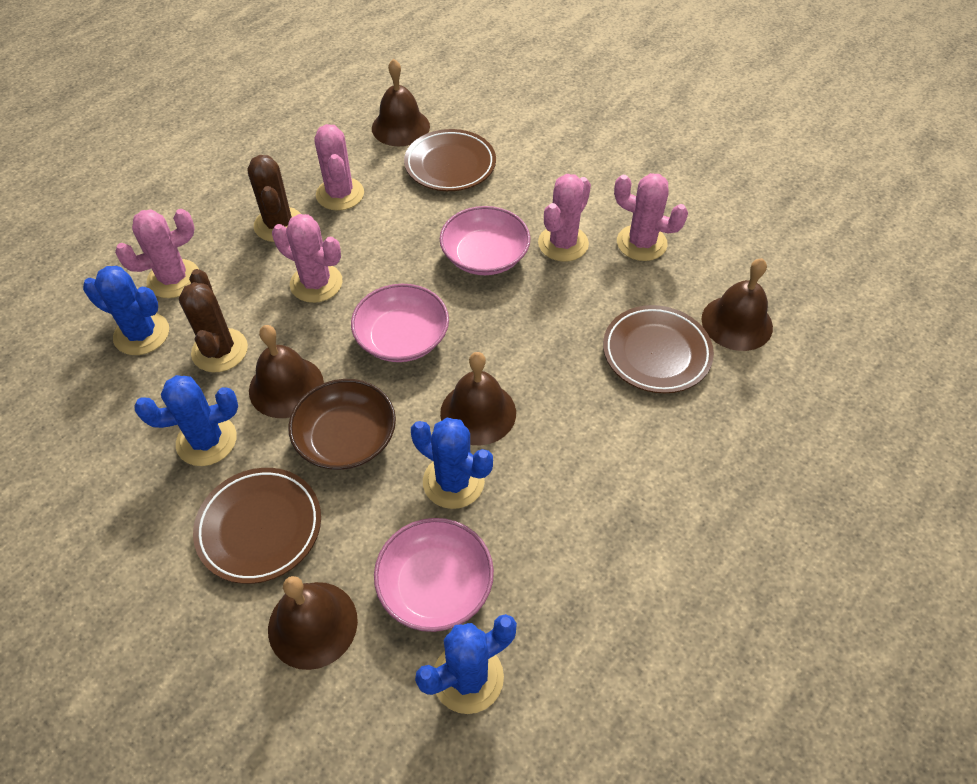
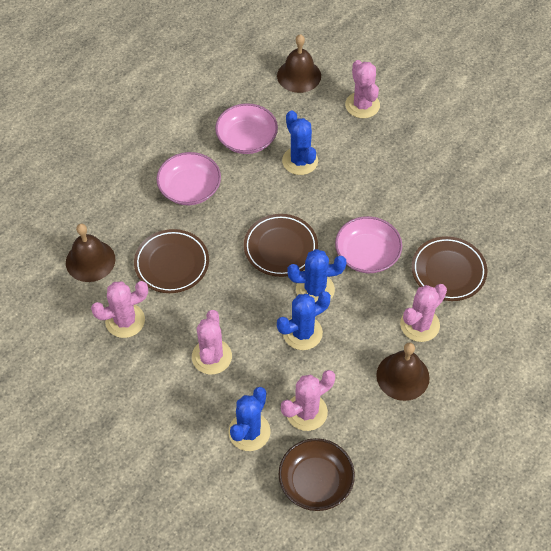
brown bell: [249,325,324,418] [268,576,358,670] [372,59,430,146] [440,352,516,445] [702,258,773,351] = 5 -> [66,224,115,282] [277,34,321,93] [376,342,430,401] = 3
brown cactus: [179,269,248,373] [248,155,301,242] = 2 -> none = 0

